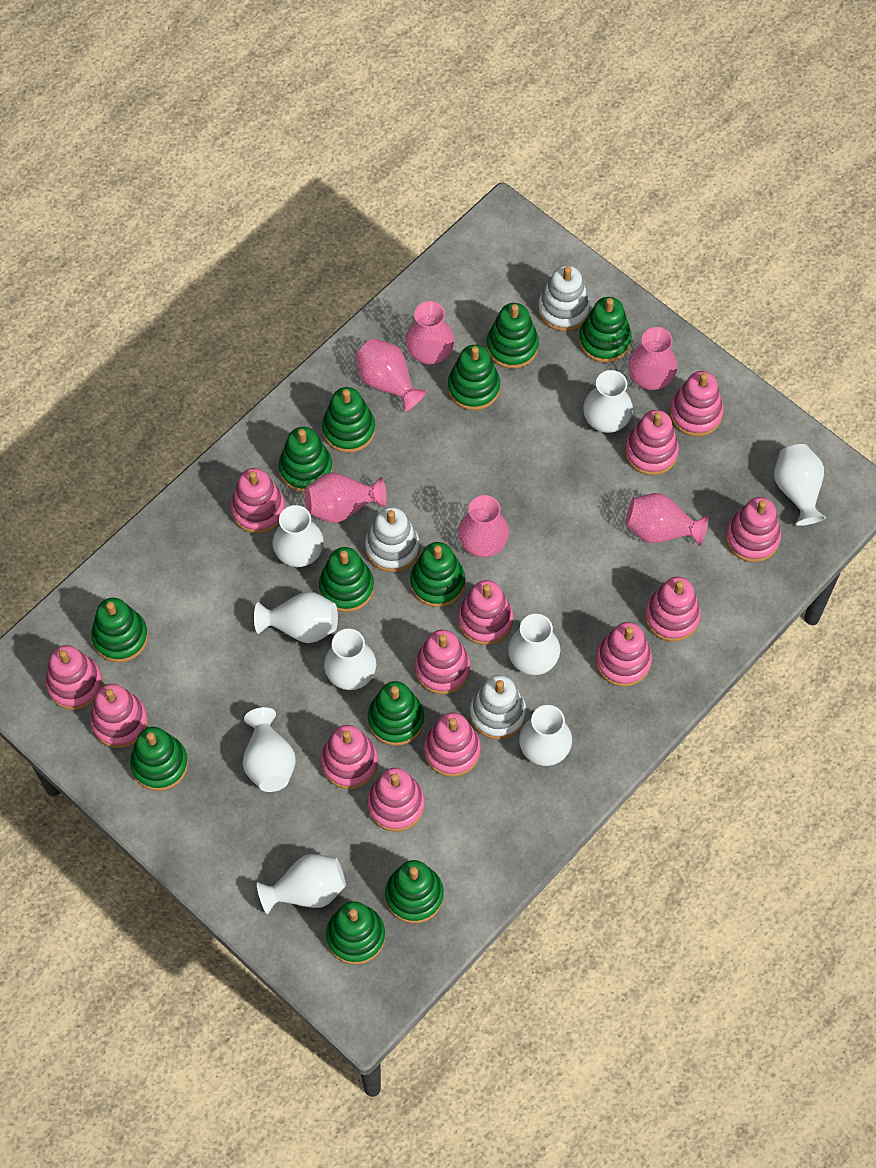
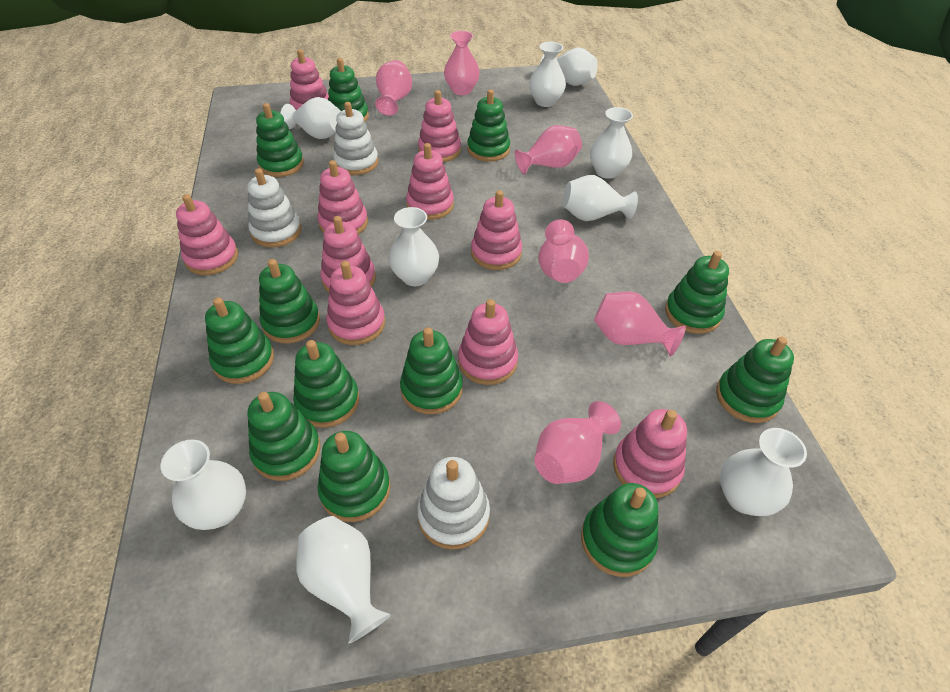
pink stacking toy: [45,645,103,710] [90,684,148,748] [230,468,285,534] [321,725,378,789] [367,768,425,832] [415,630,471,694] [424,713,481,777] [458,580,513,645] [595,622,652,687] [625,410,679,476] [645,577,701,642] [670,371,724,437] [726,497,781,562] = 13 -> [176,194,238,275] [290,49,329,110] [317,160,368,234] [320,216,376,292] [326,261,385,345] [406,143,454,220] [418,90,461,162] [458,299,518,385] [471,190,522,270] [613,409,687,498] = 10

